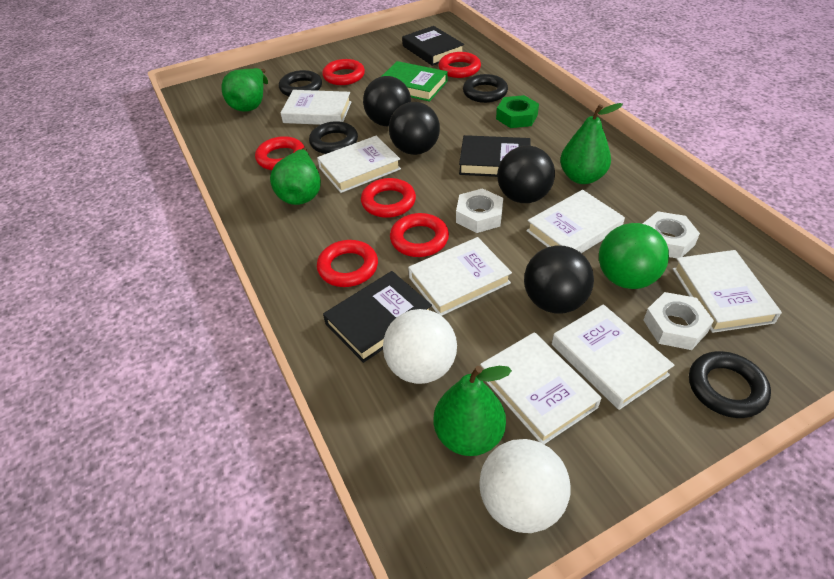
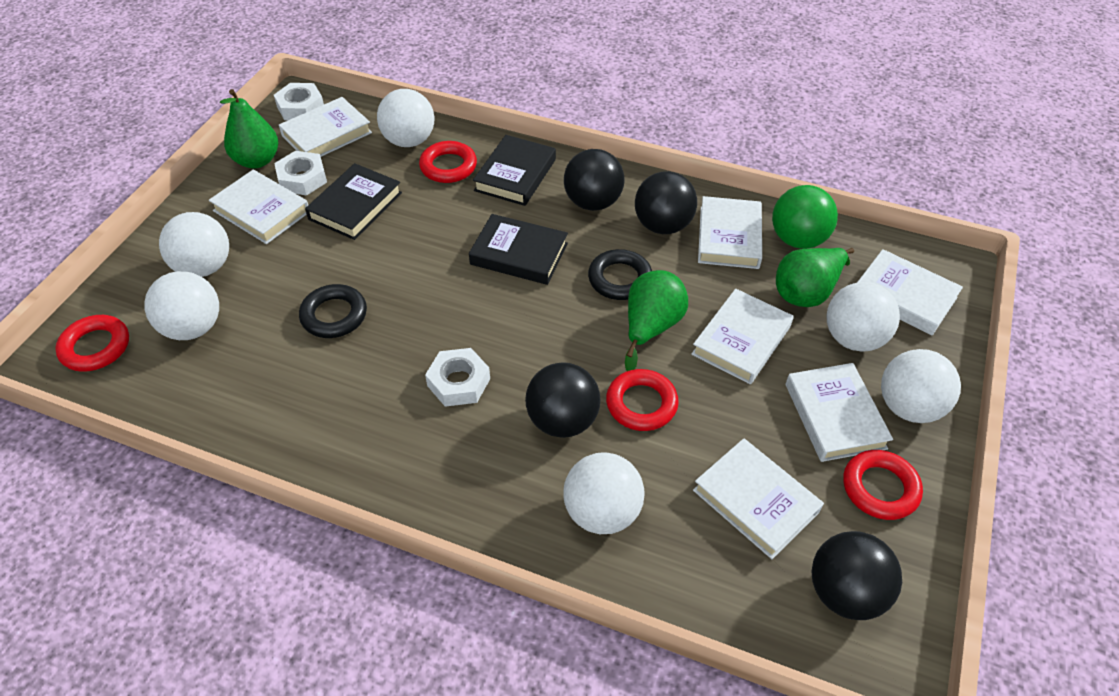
black ring: [279,70,322,96] [309,121,358,154] [463,74,508,103] [689,351,771,418] = 4 -> [299,284,367,338] [588,249,652,300] = 2
green book: [381,61,448,102] = 1 -> none = 0
green nut: [496,95,539,128] = 1 -> none = 0
green pear: [221,68,268,112] [270,148,321,205] [434,366,512,456] [560,103,623,184] = 4 -> [220,89,278,168] [625,270,688,371] [776,248,854,307] = 3
red ring: [255,136,305,170] [317,240,378,287] [322,59,365,85] [361,178,416,218] [390,213,449,257] [438,52,481,78] = 6 -> [55,315,129,372] [419,141,477,183] [606,369,679,431] [843,450,923,520] = 4
white ball: [383,309,457,384] [479,439,571,533] = 2 -> [144,271,219,340] [159,212,229,277] [377,89,434,147] [563,452,645,534] [827,282,900,352] [881,349,961,423] = 6

